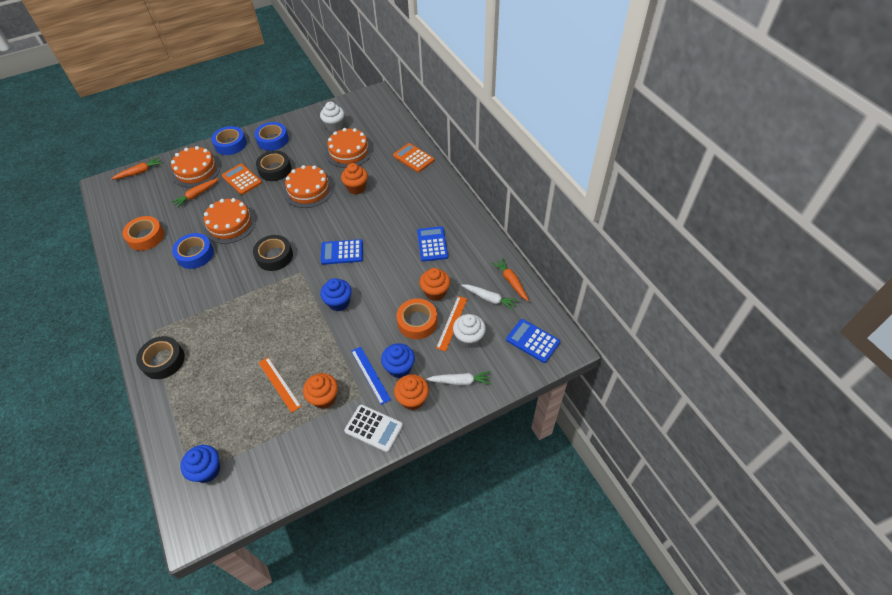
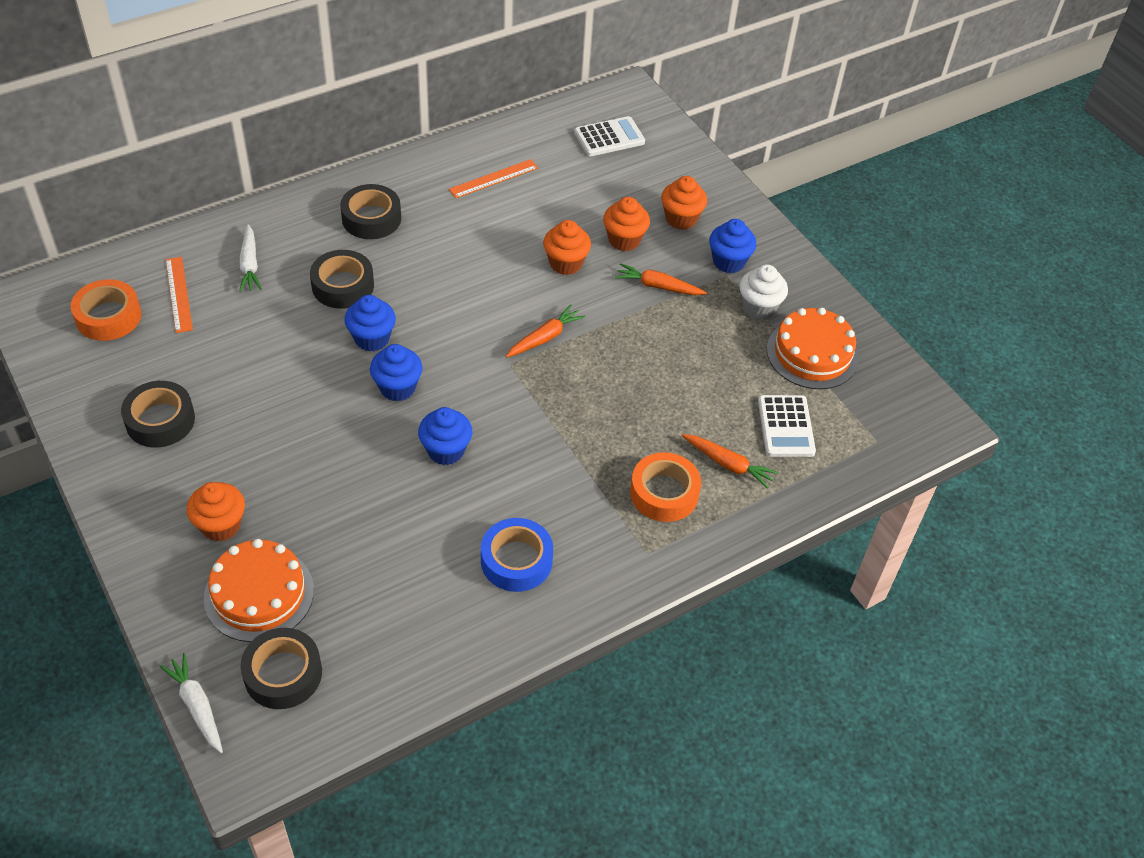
black tape: [136,336,185,379] [253,235,293,271] [256,151,291,181] = 3 -> [121,381,195,447] [240,628,322,709] [310,250,374,309] [340,184,401,239] = 4
blue calculator: [321,239,363,265] [417,226,448,262] [506,319,560,363] = 3 -> none = 0
blue cupcake: [180,445,220,483] [320,278,352,311] [381,343,415,378] = 3 -> [344,295,396,352] [370,344,422,401] [418,407,472,465] [709,219,756,273] = 4
blue ruler: [351,347,391,405] = 1 -> none = 0
blue tape: [172,233,214,269] [211,126,247,155] [254,122,289,151] = 3 -> [481,518,553,592] = 1
orange cake: [171,146,221,188] [203,198,256,244] [284,165,334,208] [326,128,372,168] = 4 -> [204,539,314,642] [767,307,859,389] = 2
orange calculator: [222,164,262,195] [393,143,434,172] = 2 -> none = 0
white calculator: [344,404,403,453] = 1 -> [574,116,645,156] [758,395,816,457] = 2
white cupcake: [320,102,344,132] [453,314,486,348] = 2 -> [739,264,788,320] = 1

